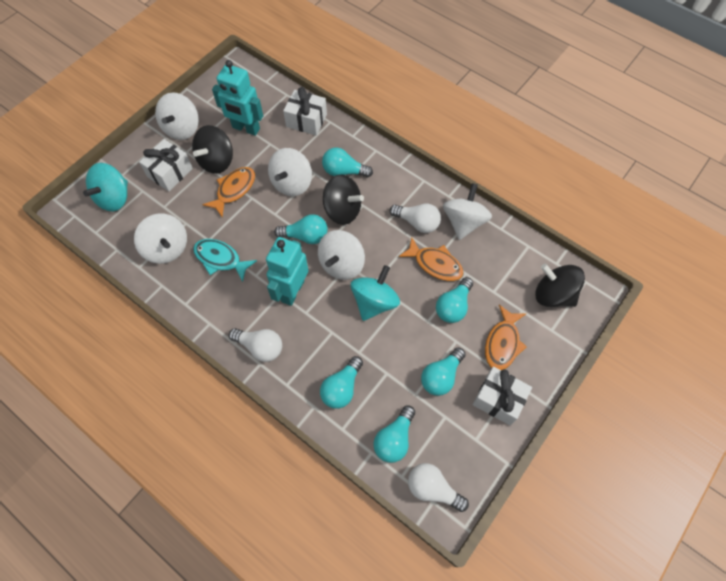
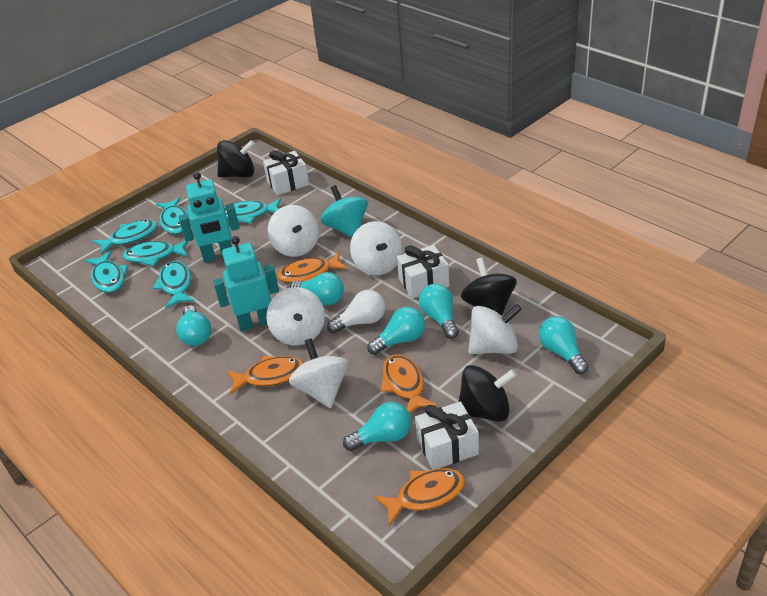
orange fish: [202,167,255,217] [398,237,463,281] [485,305,527,370] = 3 -> [227,355,304,395] [277,252,348,283] [374,468,465,526] [380,354,437,414] = 4
turquoise fish: [193,239,257,282] = 1 -> [85,251,128,293] [93,220,157,255] [123,240,188,266] [153,261,195,308] [156,197,190,234] [224,198,281,223] = 6
turquoise spinning top: [83,163,128,212] [351,265,400,321] = 2 -> [321,185,368,237] = 1
white light bulb: [229,328,282,362] [390,204,441,233] [408,463,469,512] = 3 -> [327,290,386,334] = 1

